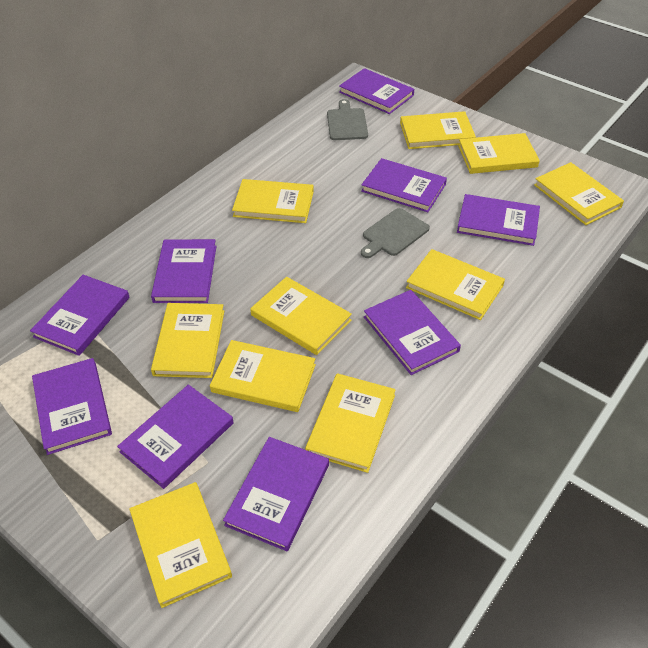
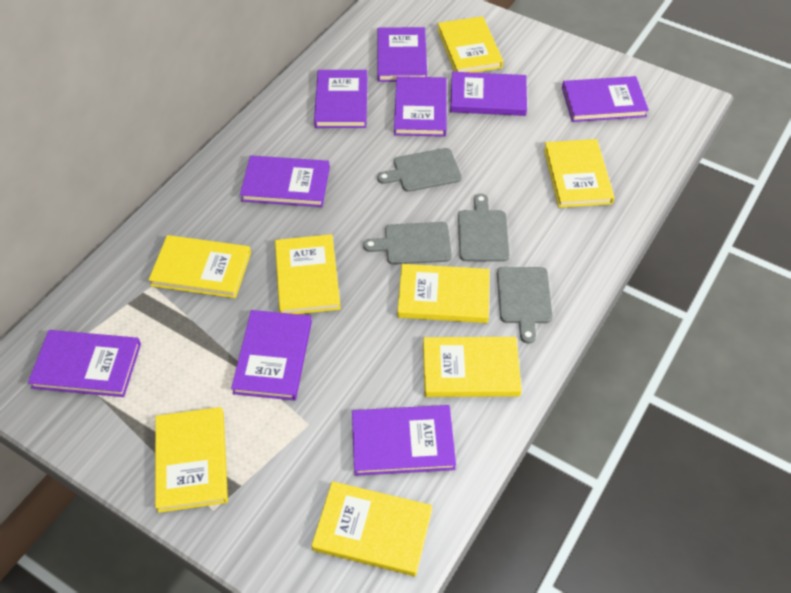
grey cutting board: [327,99,368,140] [361,208,430,258] = 2 -> [363,222,452,265] [377,148,462,192] [458,194,509,262] [497,267,553,344] = 4
yellow book: [129,482,232,608] [151,303,224,378] [210,340,316,412] [232,179,314,223] [250,277,352,355] [305,373,396,473] [400,111,476,149] [406,249,505,320] [458,133,540,174] [534,162,624,225] = 10 -> [149,235,251,298] [155,407,228,513] [275,234,341,314] [312,481,432,576] [397,264,490,323] [423,337,522,397] [437,16,503,73] [544,139,615,208] = 8

